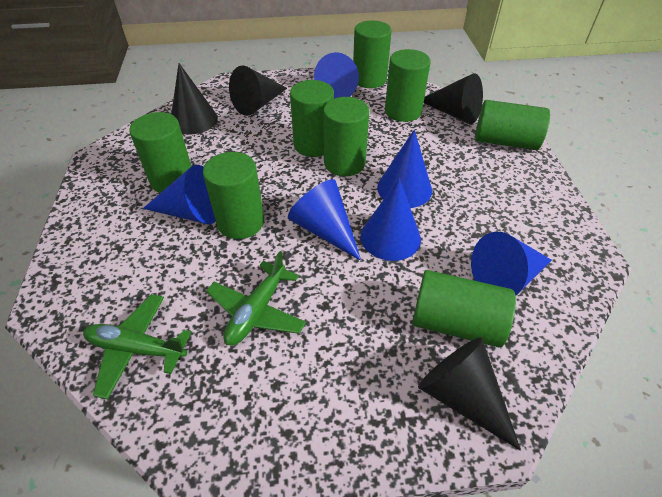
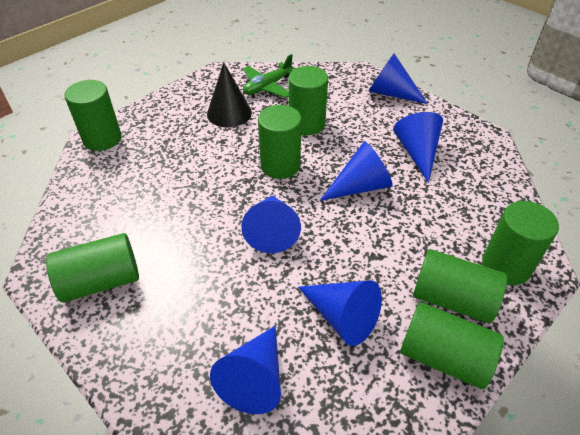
black cone: [171,63,218,135] [229,65,287,116] [418,337,521,451] [424,73,483,124] = 4 -> [207,62,252,127] = 1
green cylinder: [129,112,191,193] [203,152,264,239] [290,80,334,157] [323,97,369,176] [353,21,392,88] [385,49,431,122] [413,270,516,347] [475,100,550,150] = 8 -> [46,233,139,303] [64,80,122,151] [258,105,301,179] [288,66,328,135] [400,302,504,389] [413,249,507,323] [482,201,559,285] = 7
green plane: [83,294,191,399] [206,251,306,346] = 2 -> [243,54,294,98] = 1

